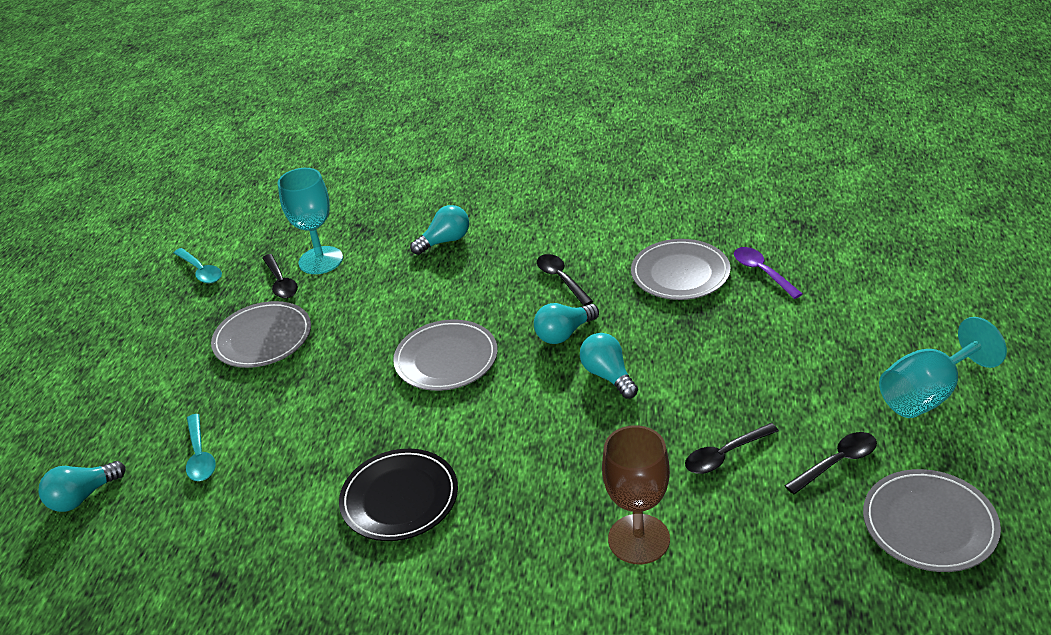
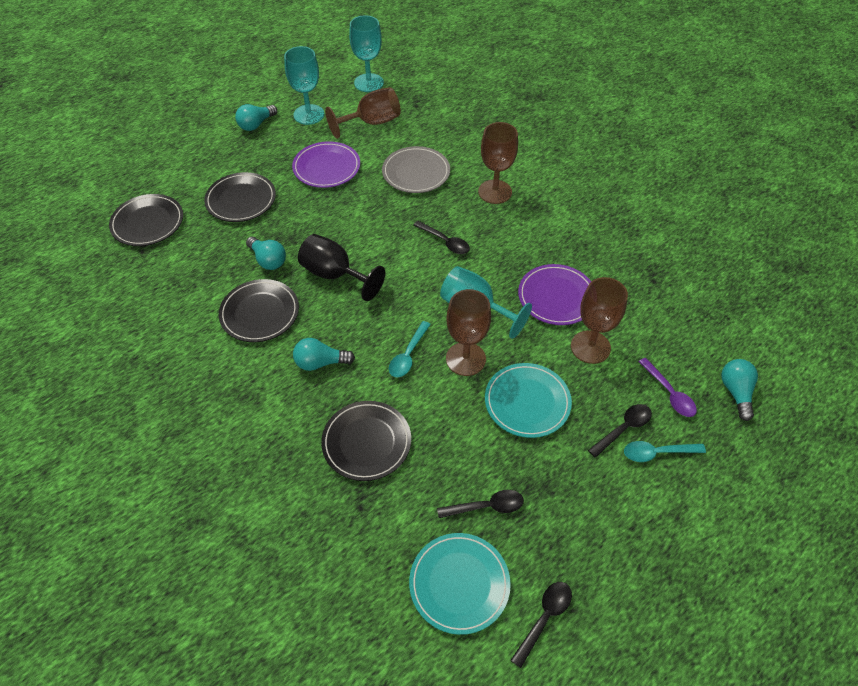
black goblet: none = 0 -> [298,234,385,301] = 1
black plate: [339,449,458,541] = 1 -> [109,194,183,246] [204,172,276,222] [219,279,299,342] [321,401,411,481] = 4
brown goblet: [602,425,670,564] = 1 -> [325,87,401,139] [446,289,491,376] [478,122,518,204] [571,277,628,364] = 4
grey plate: [211,301,311,368] [393,320,498,391] [631,239,730,300] [863,469,1001,572] = 4 -> [382,146,450,193] = 1
purple plate: none = 0 -> [292,141,360,188] [518,264,591,325] = 2
turquoise goblet: [278,168,343,274] [879,317,1007,418] = 2 -> [284,46,324,125] [349,15,384,92] [440,266,532,339] = 3
turquoise plate: none = 0 -> [409,533,511,635] [485,363,572,438] = 2

